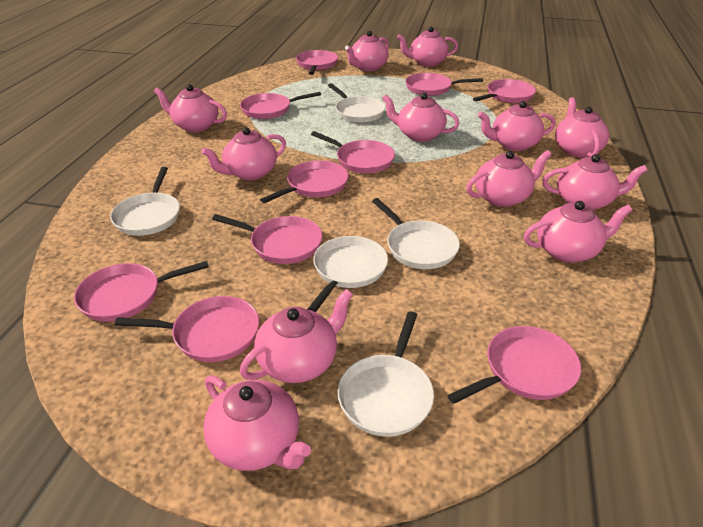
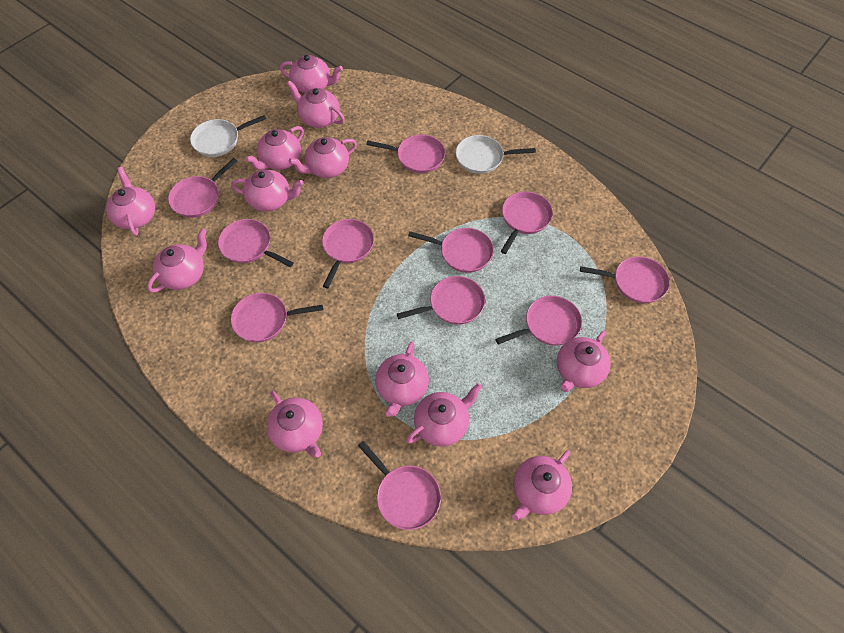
pink pan: [74,261,209,322] [115,296,259,362] [212,214,322,264] [240,92,321,119] [260,160,348,203] [296,50,338,75] [311,131,395,173] [405,73,483,96] [447,326,581,404] [473,79,536,103] = 10 -> [168,158,237,218] [218,219,294,267] [231,293,323,342] [322,219,374,288] [358,441,441,530] [366,135,445,173] [397,276,485,325] [408,228,494,273] [496,296,582,346] [501,191,553,254] [580,256,670,303] = 11
white pan: [110,167,180,236] [308,236,388,312] [328,83,386,123] [337,311,434,437] [372,198,460,269] = 5 -> [190,115,266,157] [456,135,536,174] = 2

